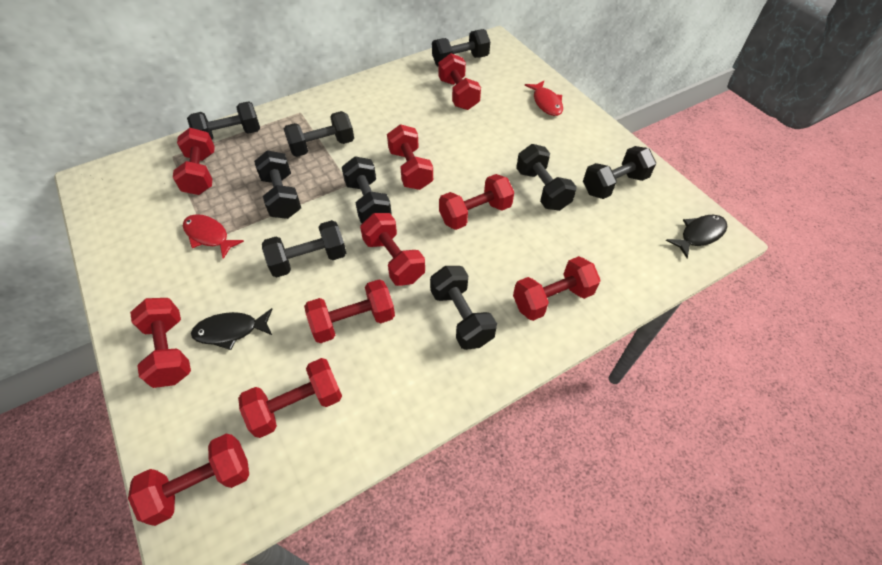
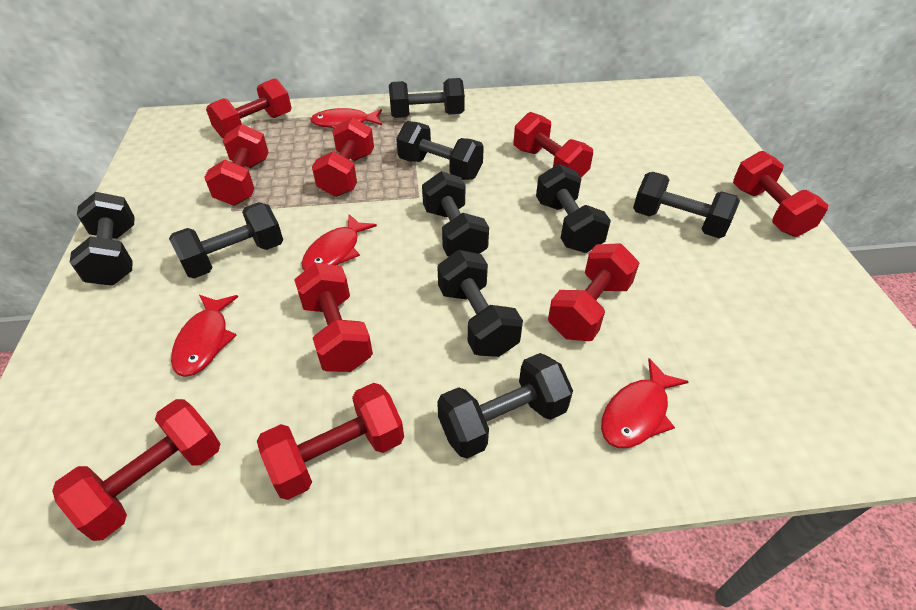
black fish: [191,308,272,350] [666,215,727,258] = 2 -> none = 0
red dumbbell: [128,433,249,526] [130,298,191,388] [173,128,215,195] [238,358,342,438] [304,279,395,343] [360,213,425,286] [387,124,433,190] [438,53,481,110] [439,174,514,230] [513,256,601,321] = 10 -> [52,399,220,541] [204,124,269,206] [206,78,291,138] [257,383,404,500] [294,263,373,372] [312,117,374,197] [514,112,593,177] [548,243,639,341] [733,151,828,237] = 9
red fish: [183,214,244,259] [525,81,563,116] = 2 -> [171,295,238,377] [301,214,377,271] [310,108,382,129] [601,358,689,448] = 4

